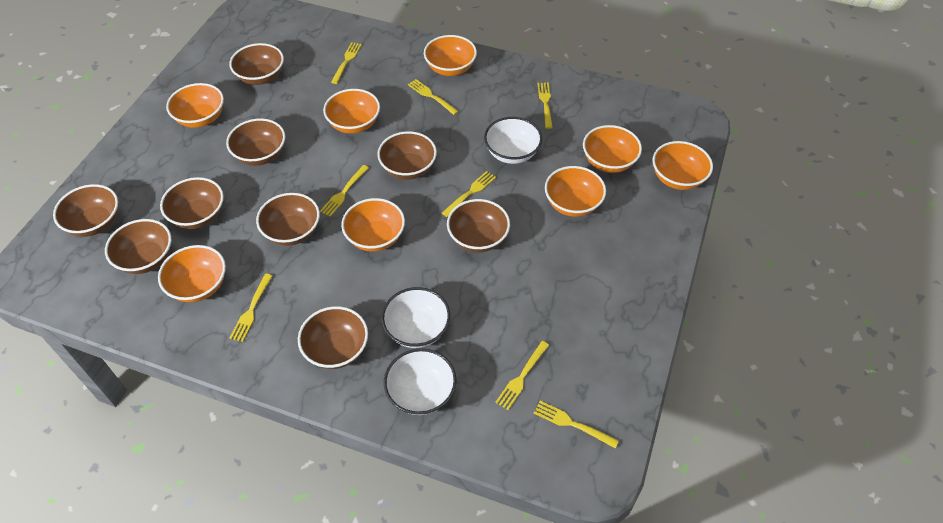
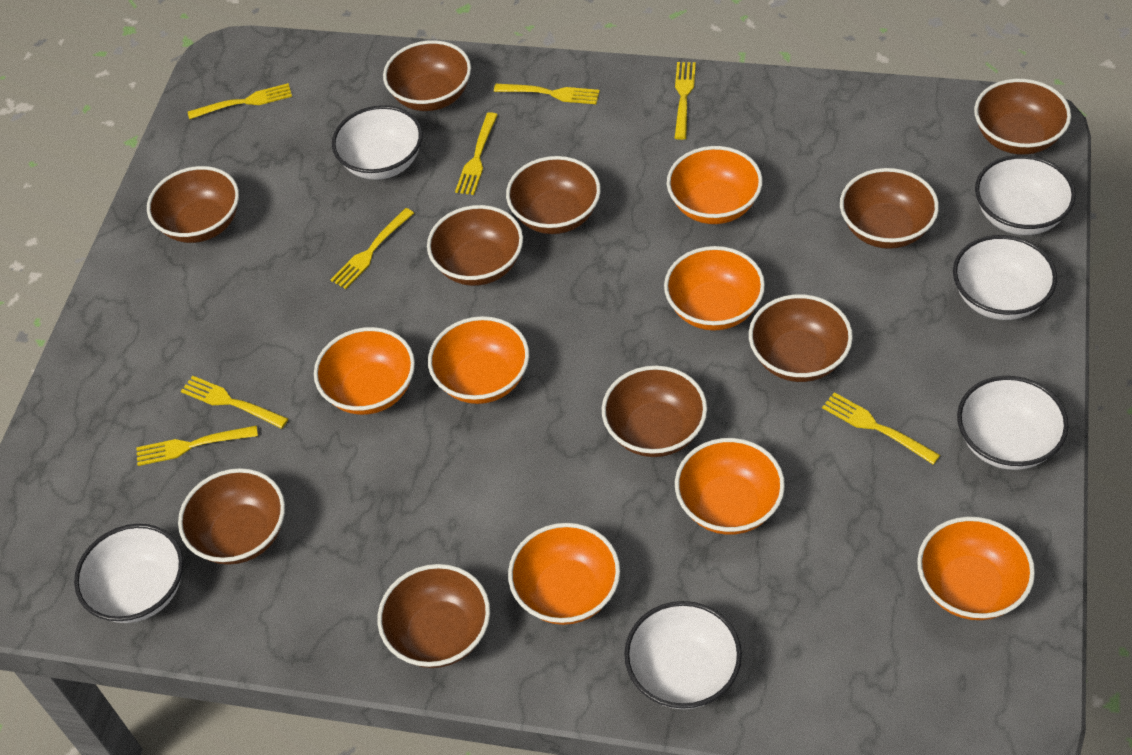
brown bowl: [53,184,118,237] [105,219,171,274] [160,177,224,229] [226,118,285,166] [229,43,284,85] [256,193,320,246] [298,306,368,369] [377,131,437,180] [447,199,510,252] = 9 -> [147,166,239,243] [178,468,285,565] [377,564,490,668] [383,40,471,111] [427,205,523,286] [506,156,601,234] [602,366,707,457] [749,294,853,382] [840,168,939,249] [974,79,1071,155] = 10
orange bowl: [158,245,226,302] [166,83,224,128] [323,89,380,134] [341,198,405,252] [424,35,477,76] [545,166,606,217] [583,125,642,173] [653,141,713,190] = 8 -> [314,327,415,415] [428,316,529,404] [508,523,620,625] [664,246,765,331] [667,146,763,224] [675,438,785,535] [917,517,1035,620] = 7
white bowl: [381,287,450,348] [384,348,457,415] [484,117,542,164] = 3 -> [74,524,183,623] [332,105,422,180] [624,601,742,709] [953,235,1057,320] [957,376,1069,470] [975,155,1076,235] = 6

